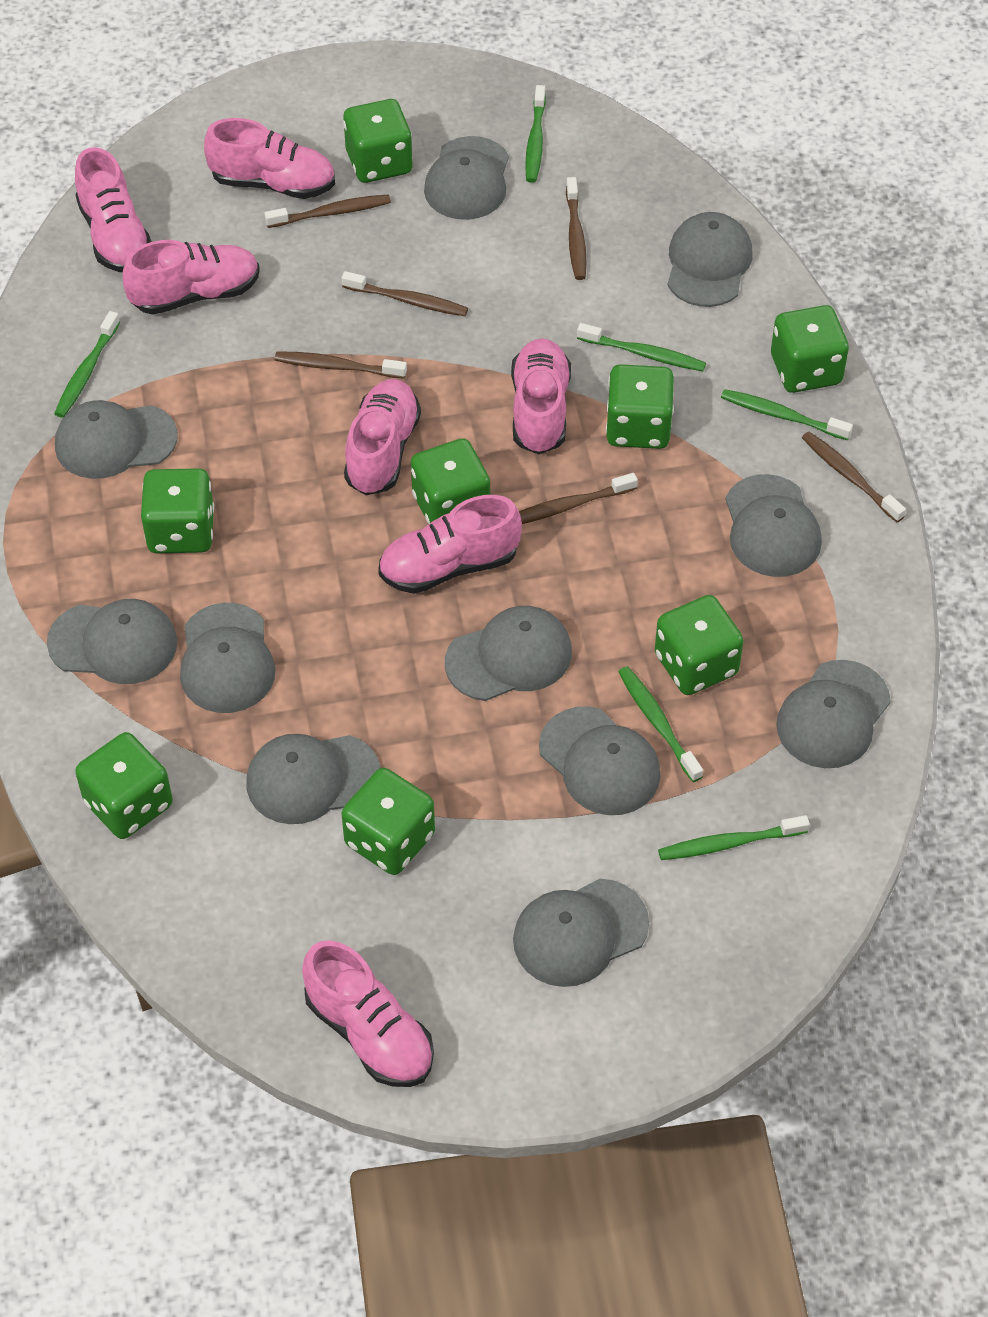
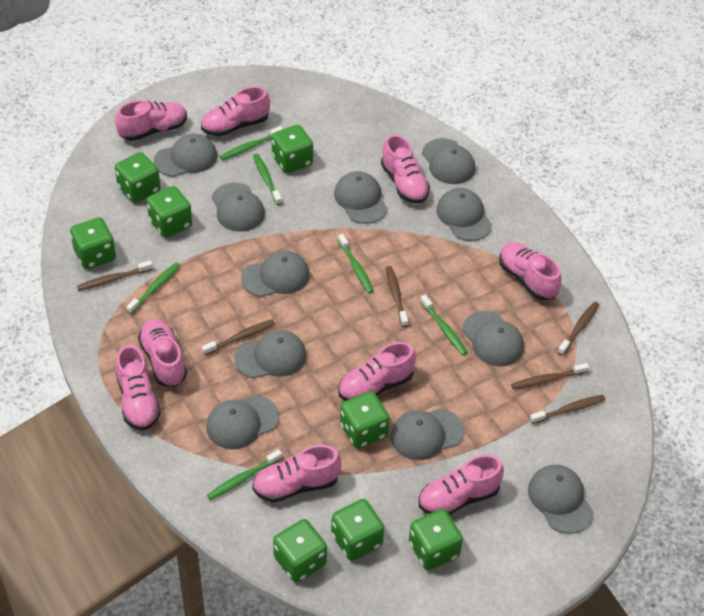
pink shoe: [75,147,152,272] [122,240,260,315] [204,118,335,199] [302,940,434,1087] [344,379,421,495] [378,495,522,594] [511,338,571,454] = 7 -> [115,100,187,141] [116,345,161,431] [138,319,187,387] [201,86,270,137] [252,445,341,503] [338,342,416,401] [381,134,430,204] [418,454,504,515] [499,242,562,301] = 9

